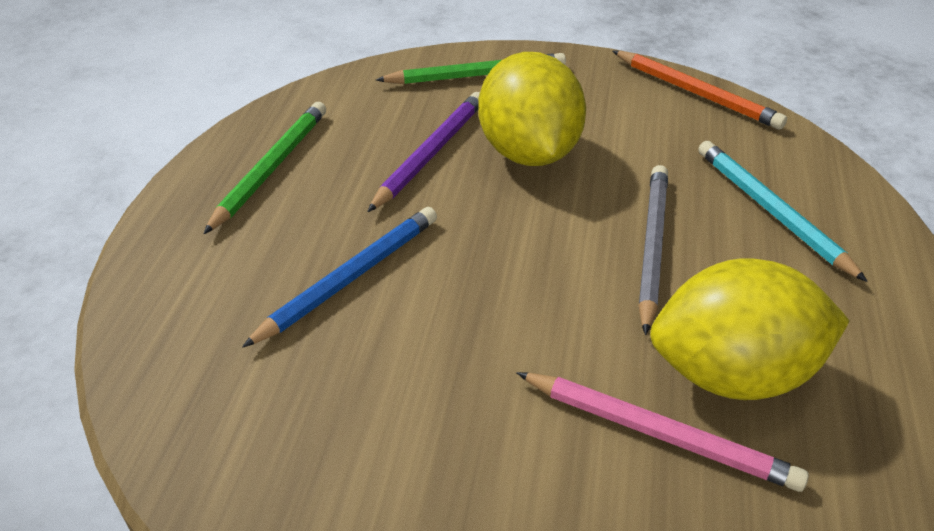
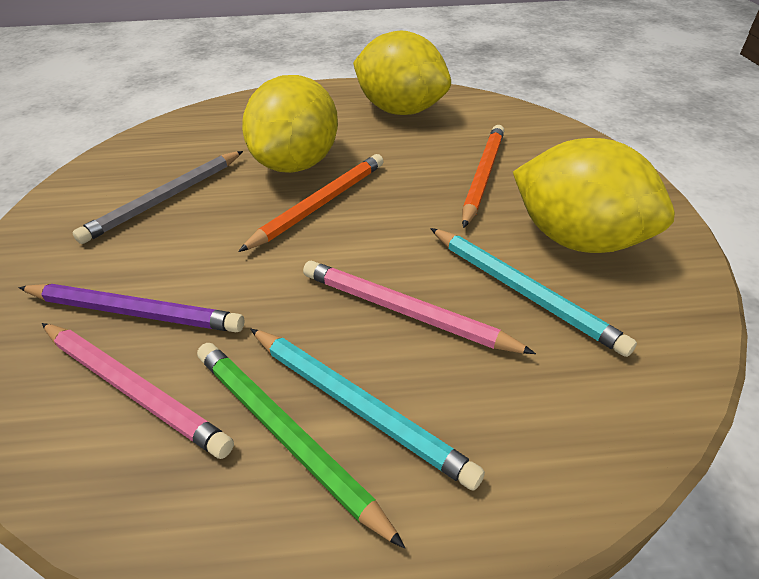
blue pencil: [242,207,437,348] = 1 -> none = 0
green pencil: [203,102,326,234] [376,53,566,84] = 2 -> [197,343,405,549] = 1
orange pencil: [613,51,787,129] = 1 -> [238,154,384,252] [462,125,504,228] = 2
pink pencil: [516,372,809,492] = 1 -> [42,323,234,459] [303,261,536,354] = 2
turquoise pencil: [698,141,868,282] = 1 -> [250,329,485,491] [430,228,637,357] = 2
yellow lemon: [478,52,586,166] [650,258,850,400] = 2 -> [242,75,338,173] [353,30,451,115] [513,138,675,253] = 3

